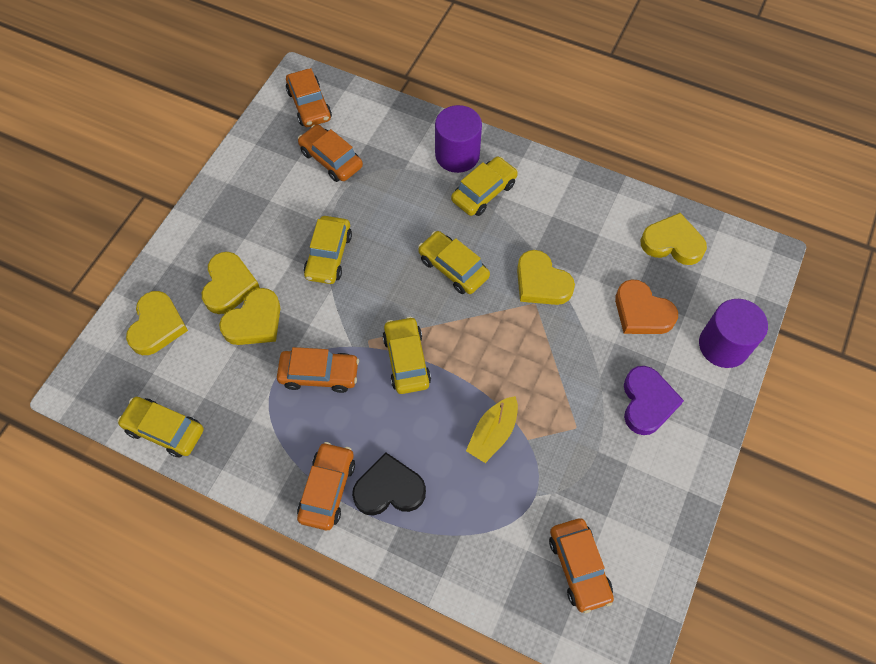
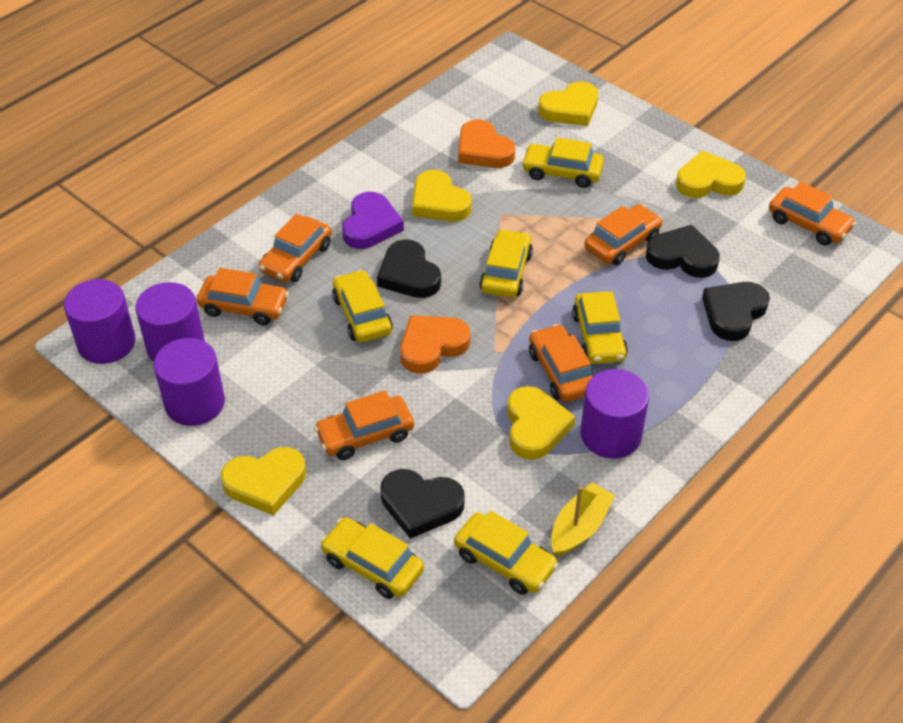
black heart: [352,452,426,516] = 1 -> [377,239,441,298] [380,469,465,539] [646,225,720,278] [702,282,770,341] = 4
orange car: [277,347,359,393] [286,68,332,127] [297,442,355,530] [298,125,363,182] [549,518,614,613] = 5 -> [197,268,289,325] [259,214,332,282] [314,390,414,460] [529,324,594,402] [584,204,662,265] [769,182,856,245] = 6
orange heart: [615,279,678,334] = 1 -> [400,315,471,373] [458,119,515,168] = 2
purple cylinder: [435,105,482,173] [699,299,768,368] = 2 -> [64,279,135,364] [135,282,204,361] [154,338,225,426] [581,369,649,459] = 4
yellow car: [117,397,204,458] [304,216,352,284] [383,316,431,394] [418,231,490,294] [451,156,518,216] = 5 -> [320,517,424,599] [332,270,393,342] [454,511,559,595] [479,229,533,298] [522,138,604,188] [572,291,628,364] = 6

